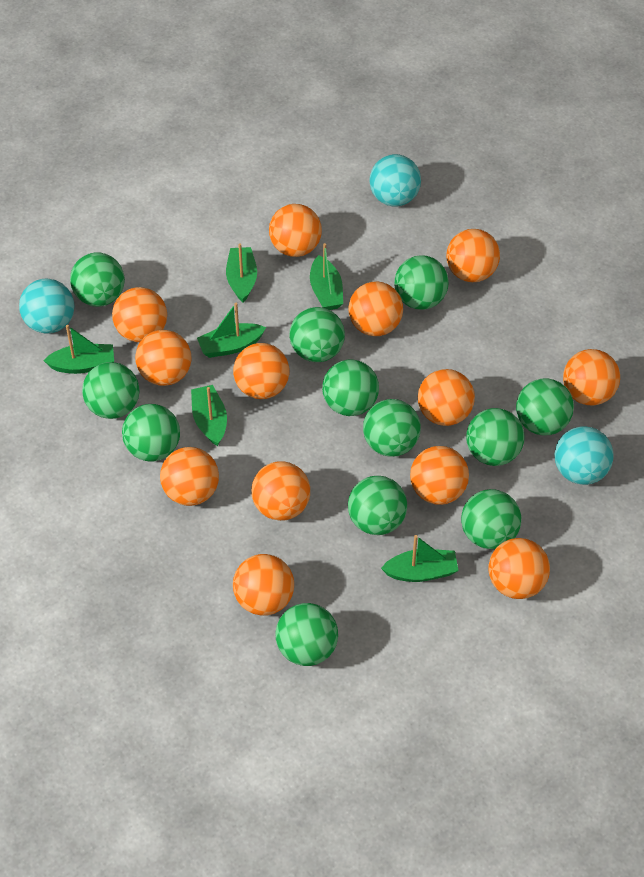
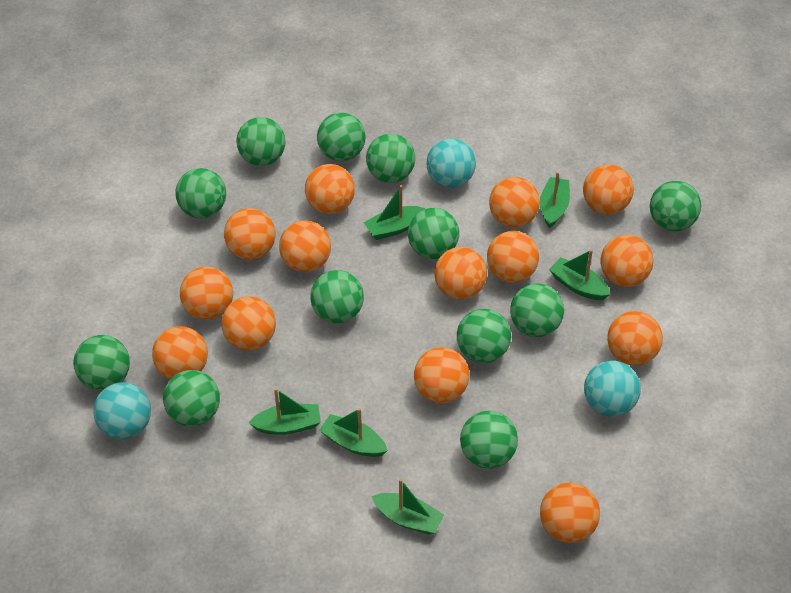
orange ball: [112,287,167,342] [135,330,192,386] [160,447,219,506] [233,343,289,399] [233,554,294,616] [251,461,310,521] [269,204,322,257] [348,281,403,336] [410,446,469,505] [418,369,475,426] [446,229,500,282] [488,538,550,599] [563,349,620,406] = 13 -> [152,326,208,380] [180,267,233,320] [221,296,276,350] [224,208,276,260] [279,220,331,272] [305,164,355,214] [414,347,470,403] [434,247,487,300] [487,231,539,283] [489,177,540,228] [540,482,600,543] [583,165,634,215] [600,235,653,287] [607,311,663,365] = 14

